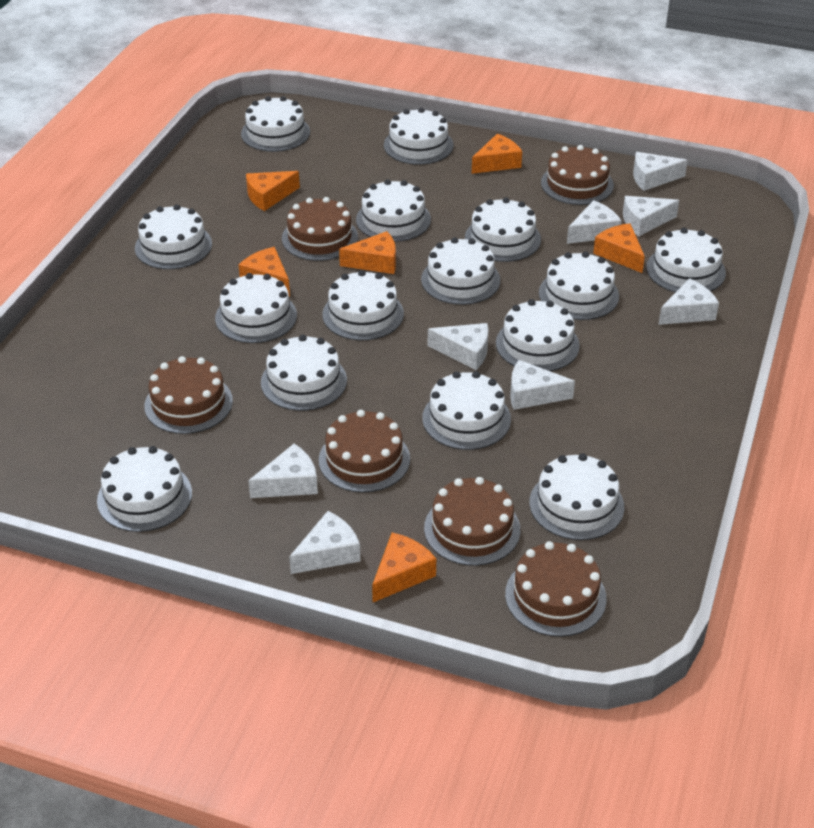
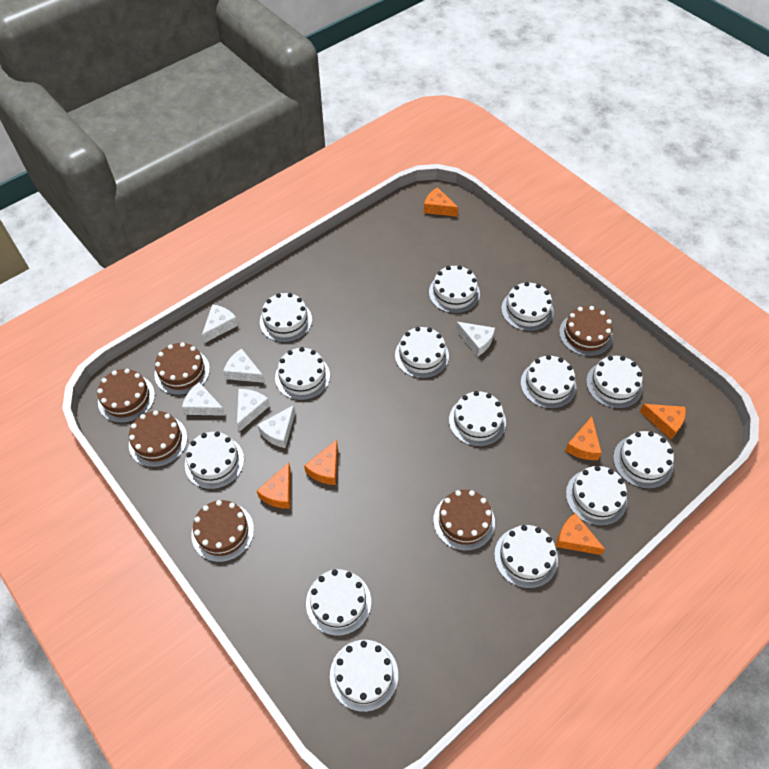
white cake: [97,446,192,532] [135,204,212,269] [215,273,297,343] [241,96,310,152] [261,335,347,411] [322,270,404,340] [356,179,431,242] [384,108,453,165] [421,237,500,305] [422,371,511,450] [465,197,541,262] [496,299,580,371] [529,453,624,540] [539,252,619,320] [646,228,726,292] = 15 -> [185,432,244,489] [260,293,312,343] [275,347,330,400] [306,569,371,636] [330,640,398,712] [395,327,449,378] [429,265,480,313] [449,391,506,447] [494,525,558,588] [501,282,554,331] [521,355,576,409] [566,466,627,526] [586,356,643,409] [613,431,674,489] = 14
white cheese: [248,444,318,498] [289,511,361,574] [428,323,488,370] [510,360,575,410] [567,200,621,244] [623,196,679,236] [633,152,688,191] [658,278,719,325] = 8 -> [182,382,226,416] [202,304,238,343] [223,348,265,383] [237,389,270,432] [258,405,295,448] [456,322,495,356] = 6

